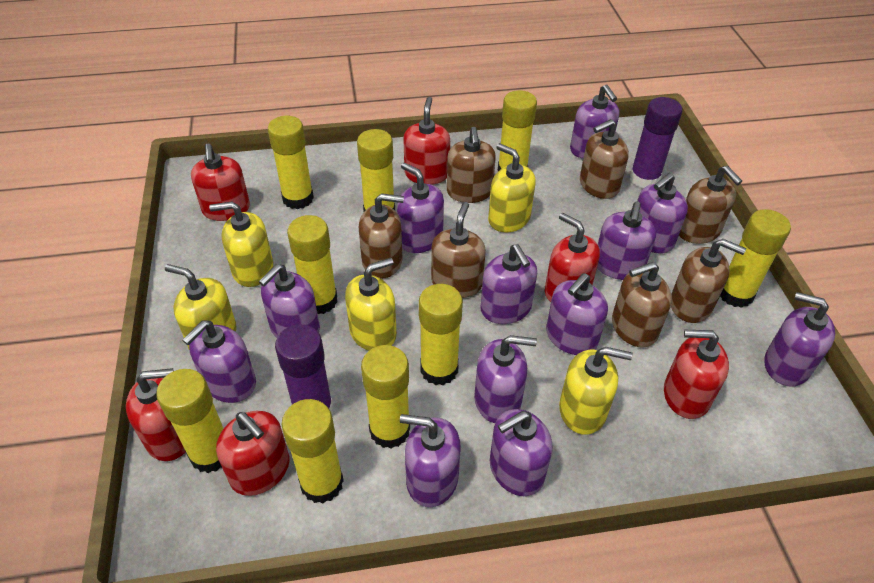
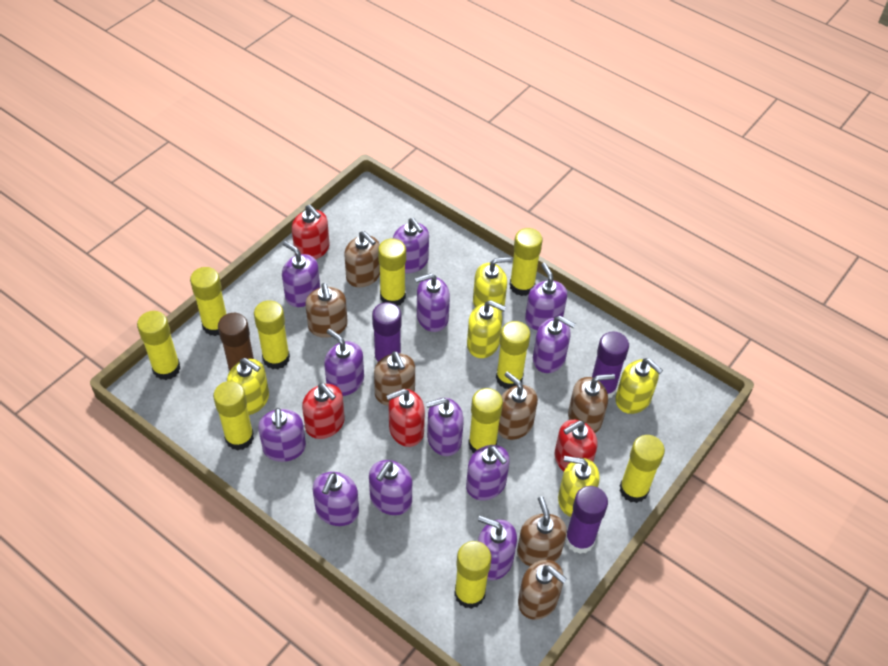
brown glue stick: none = 0 -> [218,313,254,372] = 1
purple glue stick: [275,324,333,414] [630,97,682,188] = 2 -> [372,302,402,364] [565,486,608,554] [592,332,629,399] = 3
red soap dispenser: [126,368,186,461] [191,143,250,221] [216,411,289,496] [403,97,450,185] [545,213,600,302] [664,330,729,419] = 6 -> [292,205,329,259] [302,383,345,439] [386,389,425,447] [555,420,598,471] = 4
yellow glue stick: [156,369,224,473] [268,116,314,209] [282,399,344,503] [287,215,337,314] [357,129,395,211] [361,345,410,449] [419,284,463,385] [498,90,537,171] [720,209,791,308] = 9 -> [137,311,181,380] [190,267,226,336] [213,381,254,451] [254,300,290,369] [378,239,406,306] [454,541,491,609] [468,388,503,453] [496,321,530,389] [509,228,543,296] [620,435,665,503] = 10

